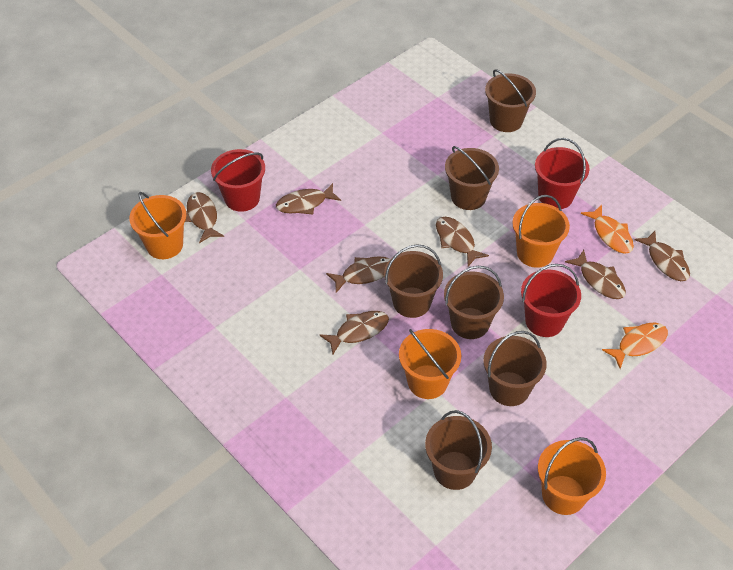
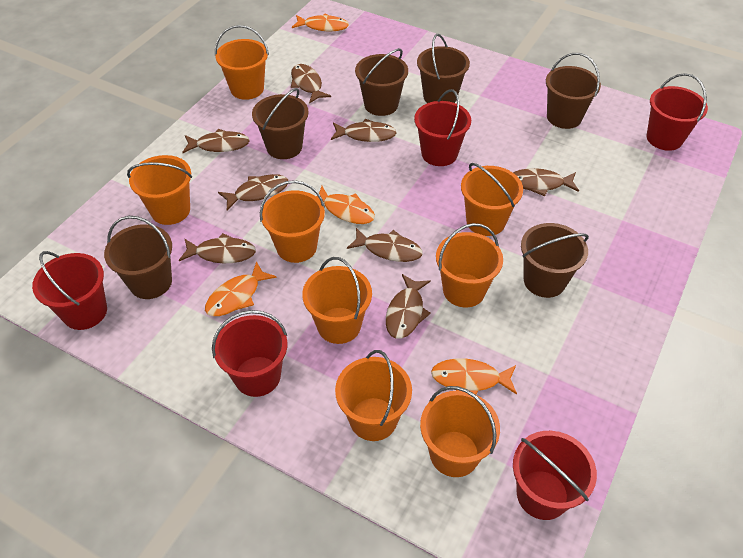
brown fish: [185,192,224,243] [276,183,341,215] [319,311,389,354] [326,256,390,293] [436,217,489,266] [565,250,626,299] [634,231,690,281] = 7 -> [179,233,256,263] [182,129,250,153] [218,174,288,210] [291,64,331,103] [331,119,397,142] [347,228,423,262] [386,274,431,339] [513,168,579,196] = 8
orange bucket: [129,192,186,259] [399,329,461,399] [512,195,570,268] [538,437,606,515] = 4 -> [127,155,192,225] [215,25,269,100] [260,180,325,263] [302,257,372,344] [335,350,412,441] [420,386,500,477] [436,223,503,308] [461,163,523,236] = 8
orange fish: [581,205,634,254] [602,323,668,369] = 2 -> [205,261,277,316] [292,14,349,32] [316,186,375,224] [431,359,517,395] = 4
red bucket: [211,149,265,212] [521,264,581,337] [535,138,589,209] = 3 -> [32,251,107,330] [212,310,287,397] [414,89,471,166] [513,431,597,520] [647,73,708,151] = 5

